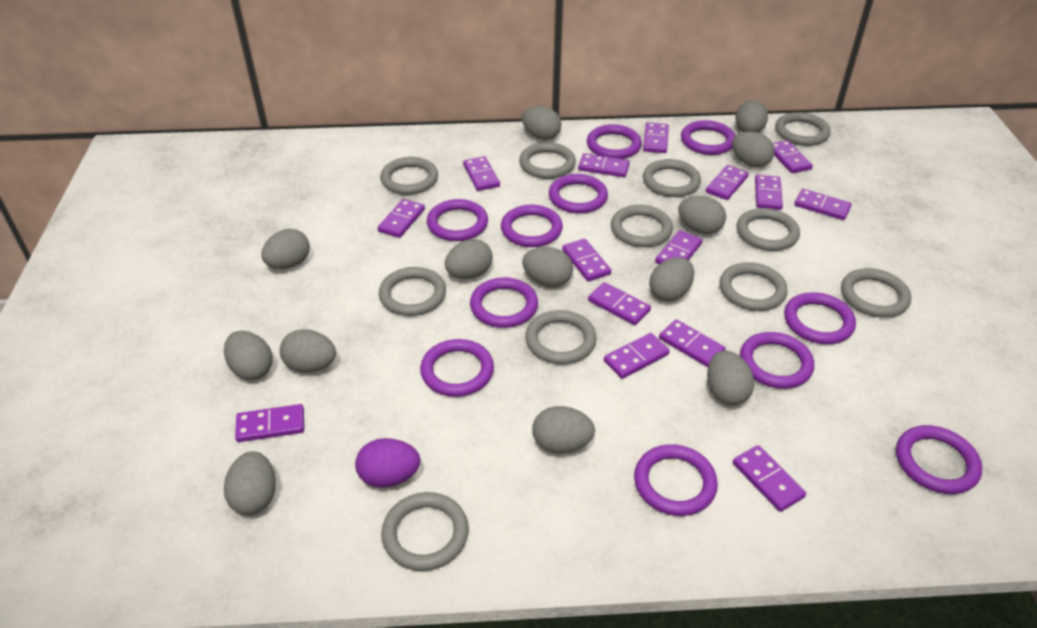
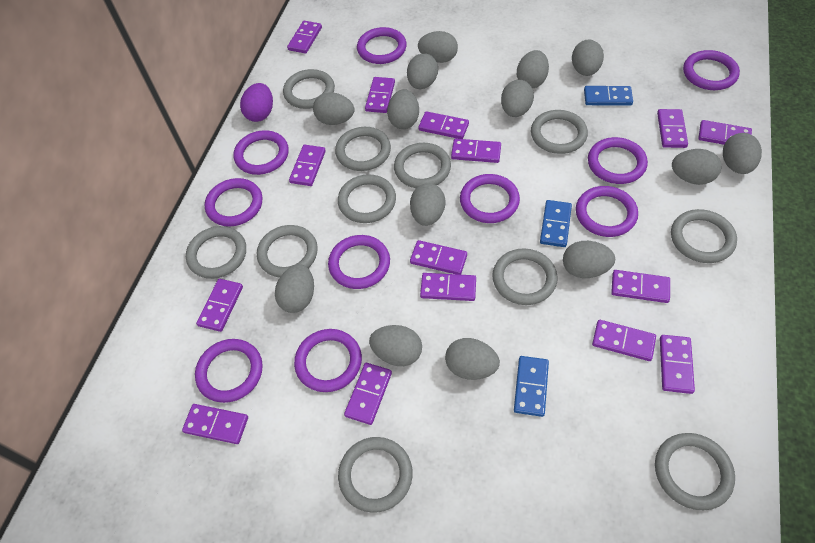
blue domino: none = 0 -> [514,356,549,417] [540,200,572,247] [584,86,633,106] = 3
grey egg: [224,331,273,380] [224,451,276,515] [261,229,310,269] [280,329,336,373] [445,239,493,279] [522,106,562,140] [522,247,573,287] [532,406,595,453] [649,257,694,302] [678,196,726,234] [707,351,754,405] [732,131,775,167] [735,100,768,133] = 13 -> [275,264,314,313] [313,92,355,125] [369,325,422,366] [387,89,419,129] [407,53,438,89] [410,183,445,226] [418,31,458,63] [445,338,500,380] [501,80,534,117] [517,50,549,88] [563,241,615,278] [572,40,604,76] [672,149,721,185] [723,133,762,174] = 14
purple ring: [420,339,494,397] [427,199,488,241] [470,278,538,328] [501,205,563,247] [549,174,608,213] [587,124,642,159] [634,444,718,516] [681,120,736,155] [740,332,814,389] [784,292,856,344] [896,425,982,494] = 11 -> [195,339,263,403] [205,178,262,227] [234,130,289,175] [294,329,362,392] [328,235,390,289] [357,27,407,64] [460,174,520,223] [576,186,638,237] [588,137,648,184] [683,50,740,90] = 10

